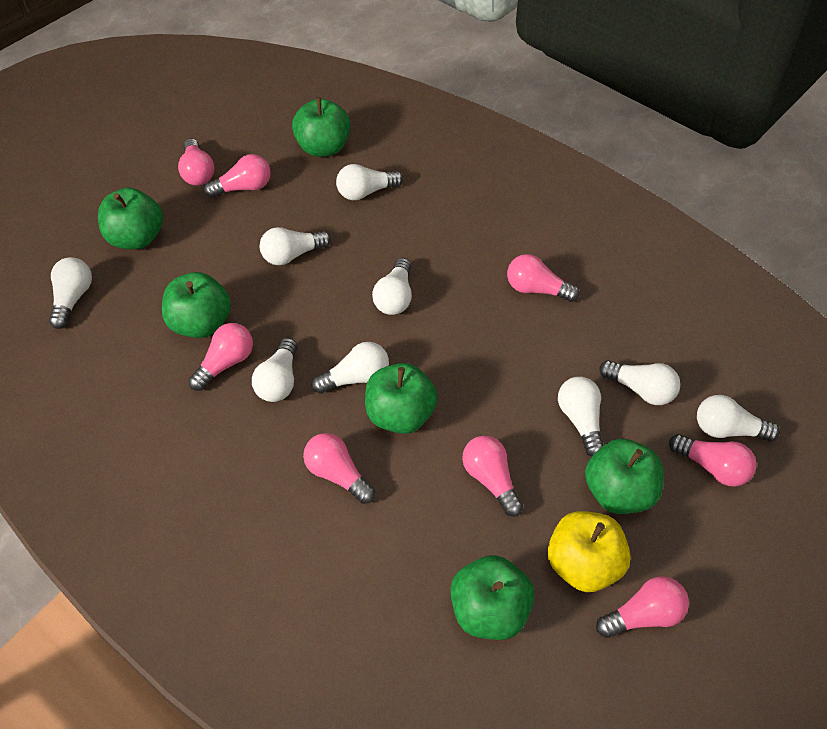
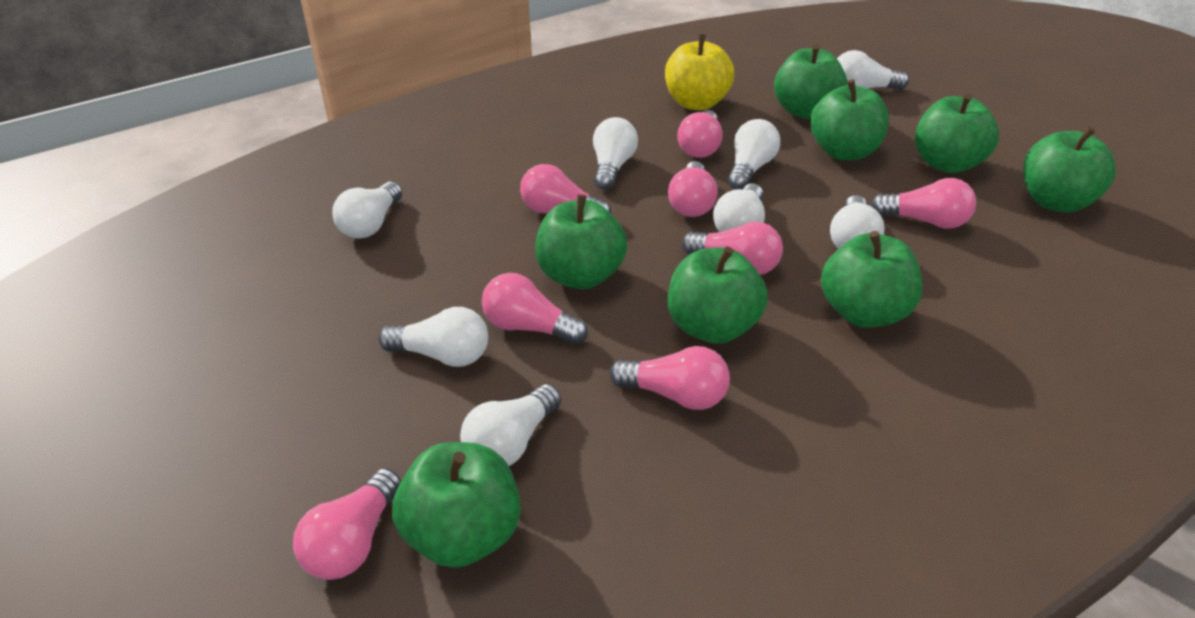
green apple: [98,188,163,249] [162,272,231,338] [292,97,350,157] [365,363,438,434] [450,555,534,640] [585,439,663,514] = 6 -> [392,442,521,568] [535,194,627,289] [668,246,768,344] [774,44,847,119] [810,79,889,160] [821,231,923,328] [915,93,999,173] [1023,126,1116,213] = 8
white light bulb: [49,257,92,329] [252,338,298,402] [260,227,331,265] [312,342,389,394] [336,164,403,200] [372,258,412,315] [558,377,603,457] [599,360,680,405] [697,395,780,441] = 9 -> [332,182,402,239] [378,307,488,367] [460,384,561,466] [593,117,638,190] [713,184,765,232] [728,119,780,190] [830,195,884,249] [837,50,909,90] = 8

